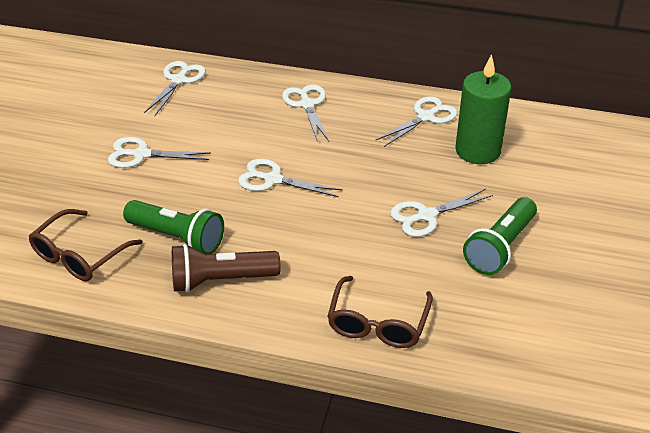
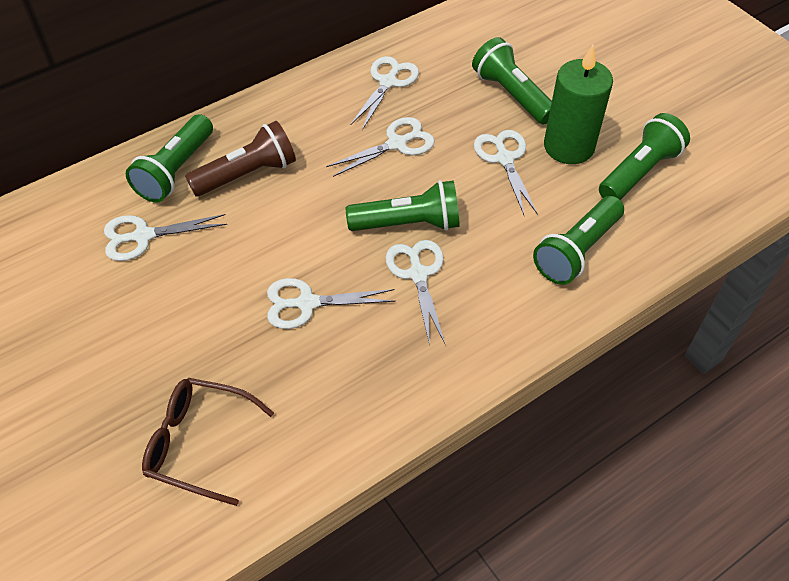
brown glasses: [28,209,143,281] [327,276,433,348] = 2 -> [142,378,274,506] = 1
green flashlight: [123,200,224,254] [463,197,537,275] = 2 -> [126,114,213,203] [346,180,460,231] [472,37,552,124] [533,196,624,285] [599,113,690,200] = 5

